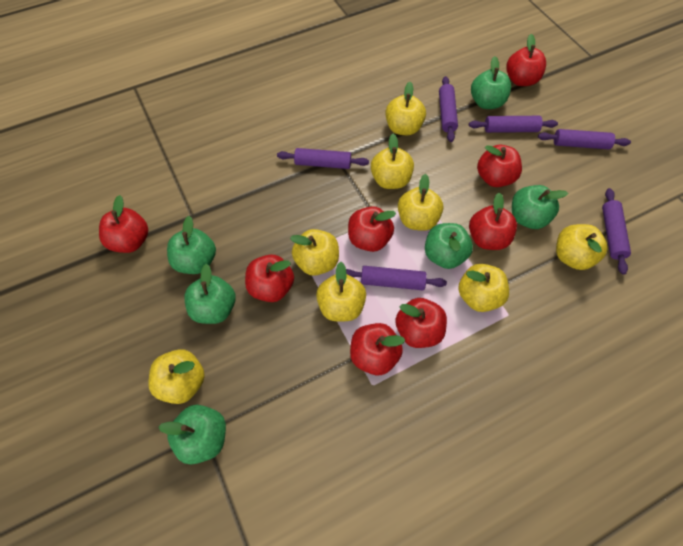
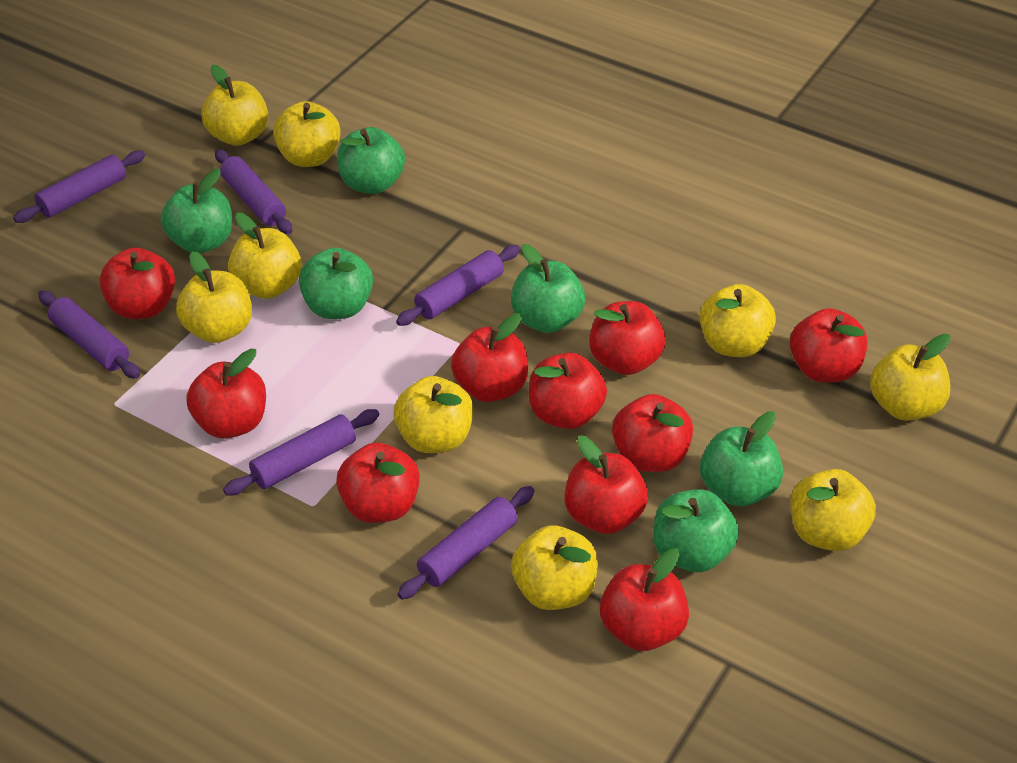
red apple: [99,195,148,253] [245,255,294,302] [348,206,396,252] [350,323,405,375] [395,298,447,348] [469,193,517,250] [477,145,522,187] [506,34,546,86] = 8 -> [100,248,175,319] [186,349,266,439] [336,442,420,523] [451,313,528,402] [529,353,607,429] [564,436,648,534] [589,301,666,375] [600,549,689,651] [612,394,693,472] [790,308,867,382] = 10
yellow apple: [148,349,205,404] [290,229,339,276] [316,262,366,322] [371,134,414,189] [385,82,426,135] [398,174,443,231] [458,264,509,312] [556,224,608,270] = 8 -> [176,251,252,343] [201,64,268,146] [228,212,302,299] [273,101,341,167] [394,376,473,453] [511,525,598,610] [700,284,776,357] [790,469,876,551] [870,334,951,421] = 9

